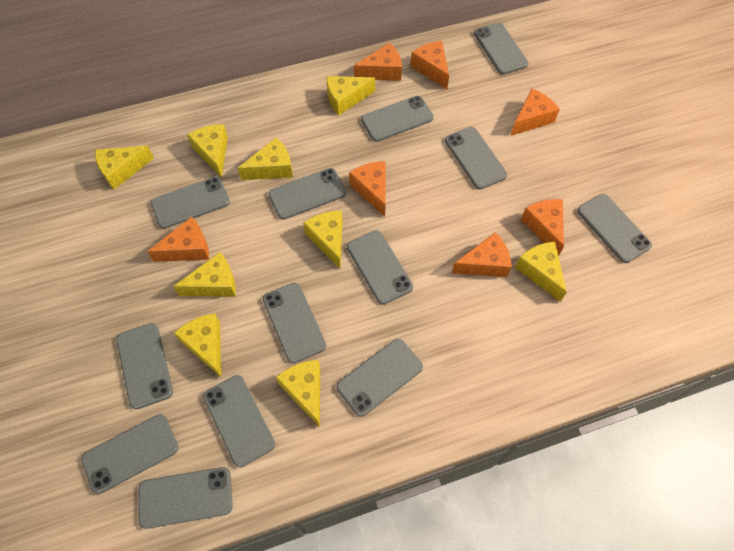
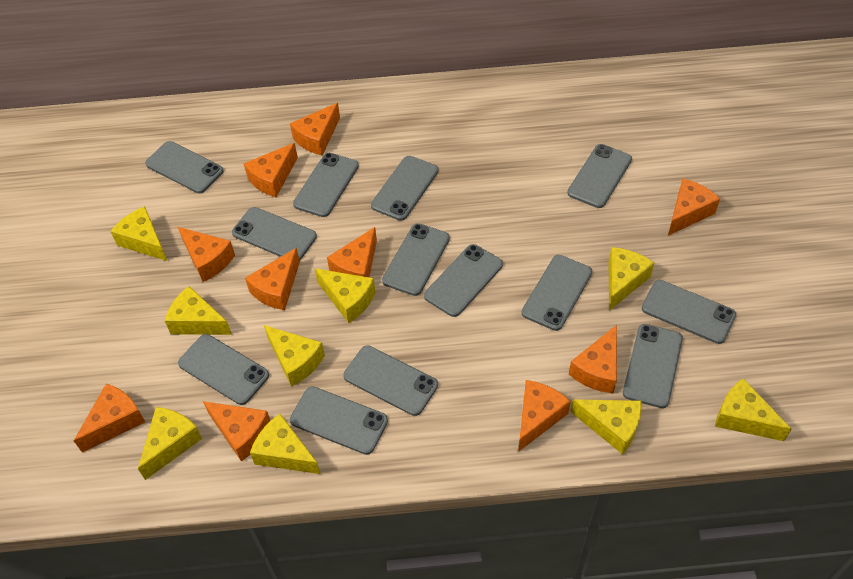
orange cheese: [147,217,209,262] [349,161,386,217] [354,42,402,81] [410,41,449,89] [452,232,512,277] [510,89,560,136] [521,199,564,256] = 7 -> [74,384,145,453] [178,227,235,282] [203,401,271,461] [244,143,298,197] [245,248,300,310] [290,103,340,156] [327,227,377,277] [518,380,571,452] [569,325,617,393] [668,178,720,236] = 10

